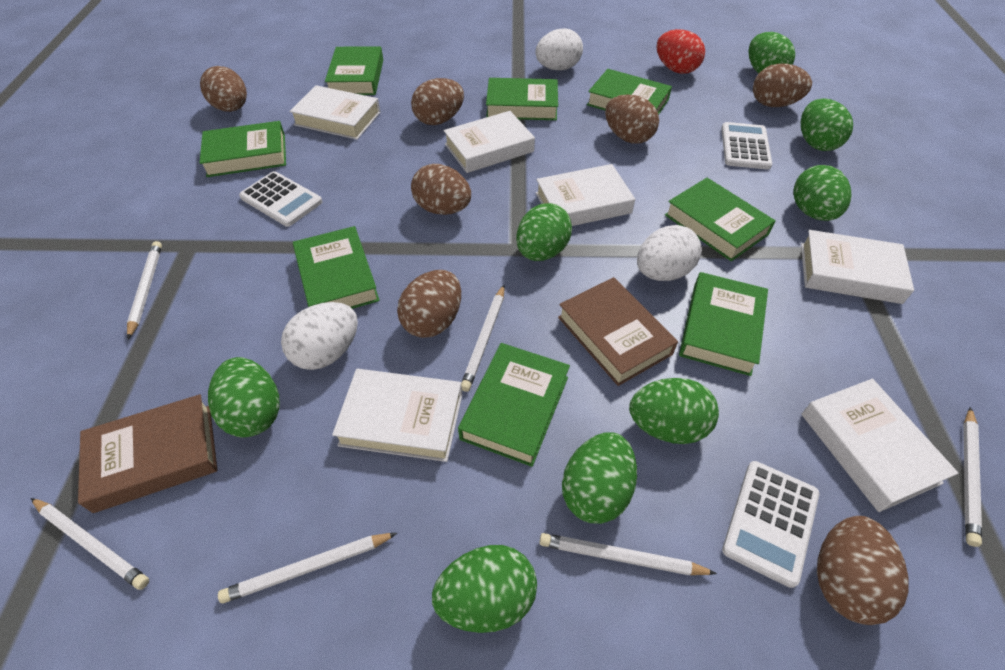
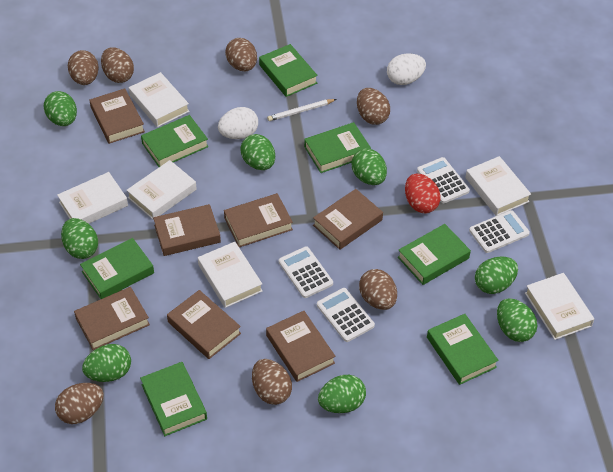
brown book: [78,394,218,513] [558,277,678,386] = 2 -> [74,287,150,350] [89,88,145,144] [153,204,221,256] [167,290,241,359] [224,193,293,247] [266,311,335,382] [313,189,383,250] = 7
green book: [200,121,286,177] [293,226,380,309] [325,46,383,95] [458,343,570,467] [486,78,558,120] [587,69,672,115] [665,178,776,261] [679,272,768,376] = 8 -> [80,238,154,299] [140,362,207,436] [141,115,209,167] [259,44,318,97] [304,122,371,173] [398,224,471,285] [427,314,499,385] = 7
white calculator: [239,171,322,227] [721,122,772,170] [722,461,819,588] = 3 -> [279,246,333,298] [317,288,375,342] [417,157,470,203] [469,210,530,253] = 4
white egg: [281,302,358,370] [536,28,583,70] [637,225,702,281] = 3 -> [218,107,258,139] [387,53,426,85] = 2
white pencil: [31,498,149,590] [127,241,162,339] [218,533,397,603] [461,285,505,392] [539,533,717,575] [963,407,982,547] = 6 -> [267,99,336,121] = 1

